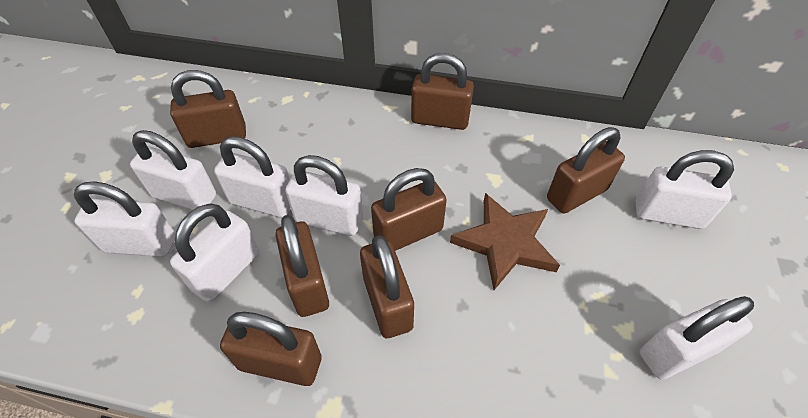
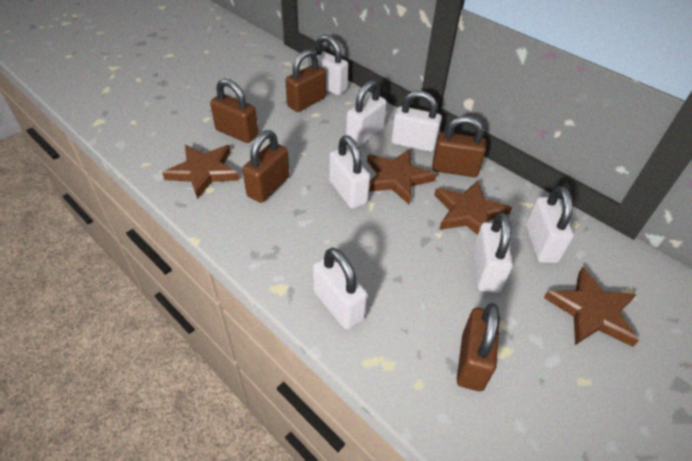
brown padlock: [170,70,246,148] [220,312,322,386] [275,215,329,317] [360,235,414,338] [371,168,447,251] [411,53,474,130] [547,127,625,213] = 7 -> [210,79,258,143] [242,130,289,203] [285,49,326,112] [432,116,486,177] [457,303,500,391] = 5
brown star: [450,193,560,290] = 1 -> [162,145,239,199] [367,149,437,205] [434,180,512,235] [544,267,639,347] = 4

